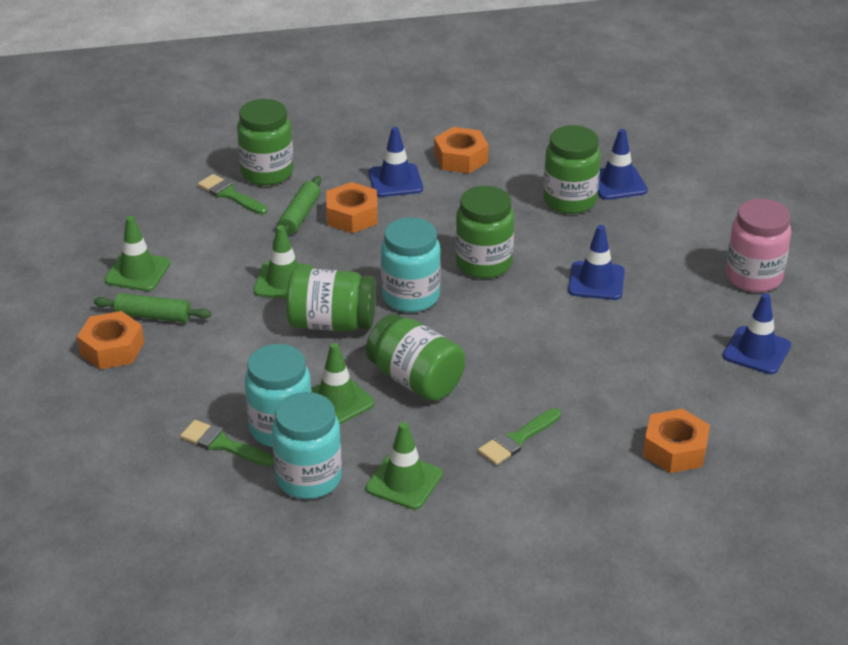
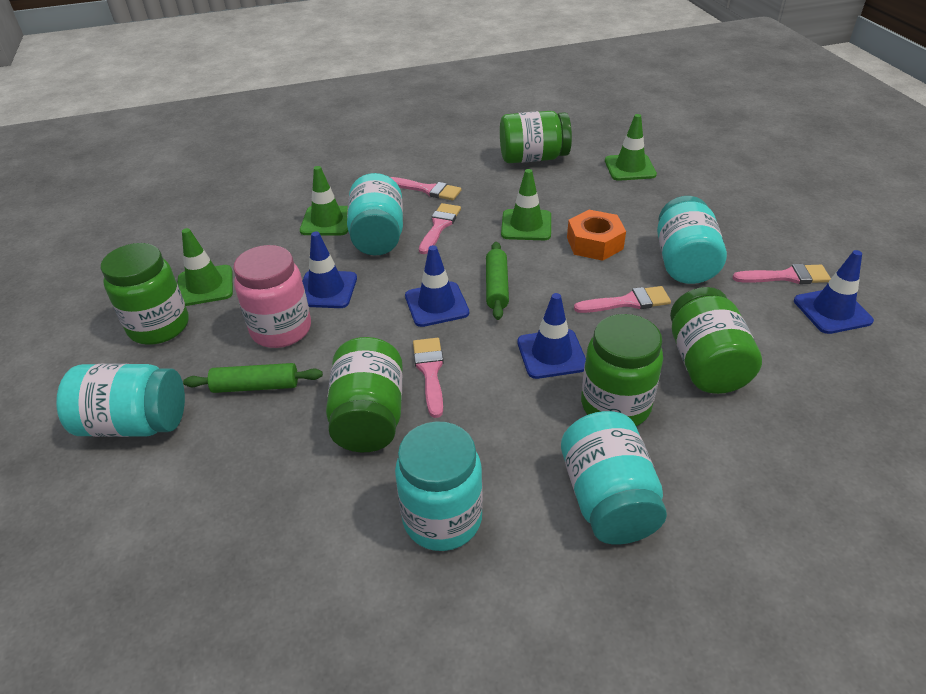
green brush: [180,420,274,466] [198,174,267,215] [478,408,561,465] = 3 -> none = 0
orange nut: [77,311,144,369] [326,182,378,233] [434,127,489,173] [643,409,710,473] = 4 -> [567,210,626,261] = 1
pink brush: none = 0 -> [390,177,461,201] [413,338,444,418] [419,203,461,254] [574,286,671,313] [732,264,831,284] = 5
turquoise jar: [245,344,312,447] [272,392,342,499] [381,217,441,312] = 3 -> [56,364,185,437] [347,173,403,255] [395,421,483,551] [561,411,667,544] [657,196,727,284] = 5

